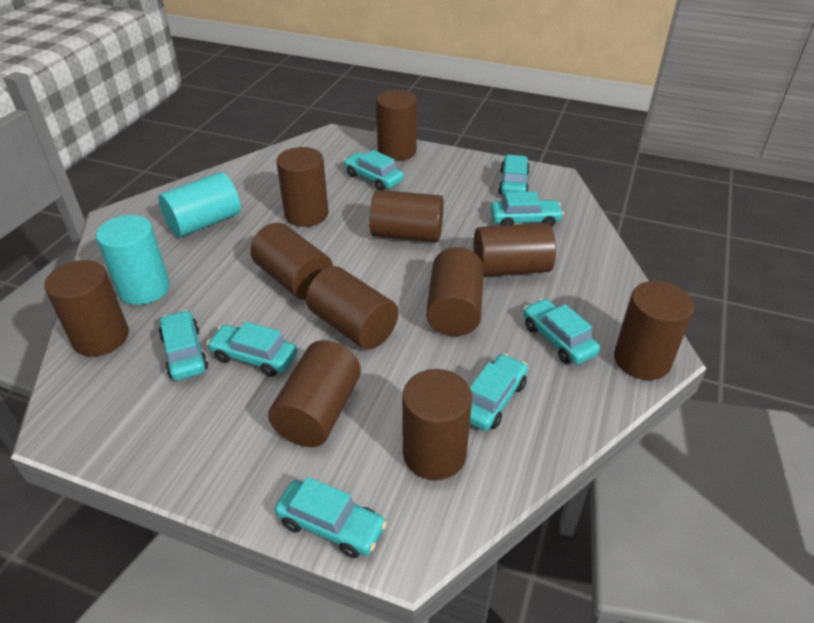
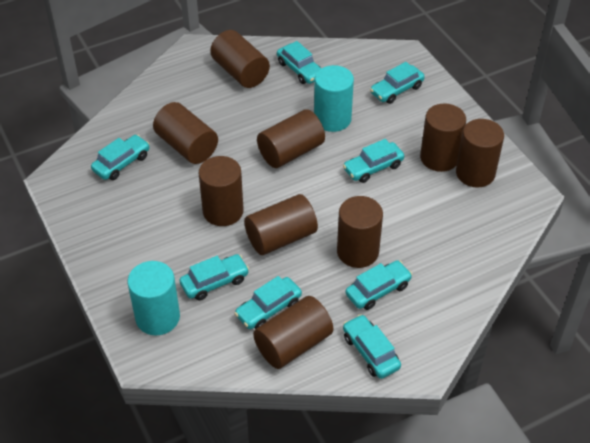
brown cylinder: [44,260,129,357] [250,223,333,300] [268,340,361,447] [276,147,329,227] [306,266,398,350] [369,190,444,242] [376,90,417,161] [402,369,472,480] [426,247,484,336] [474,223,556,277] [614,281,694,380] = 11 -> [153,102,218,164] [199,156,244,226] [210,30,270,88] [244,194,318,255] [253,296,333,369] [257,109,325,168] [337,196,383,268] [420,103,466,172] [456,119,504,188] = 9

